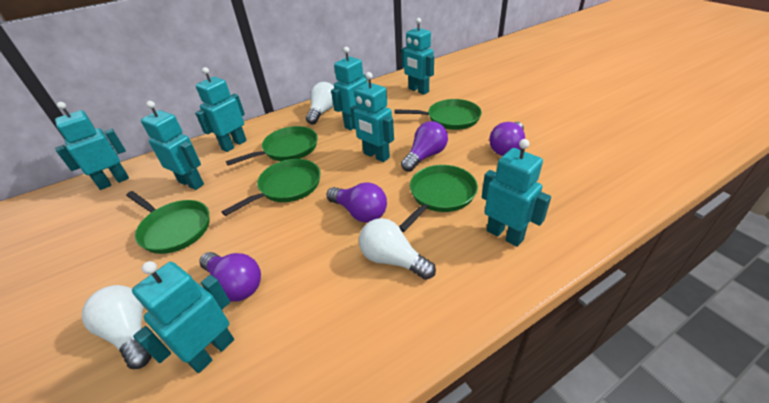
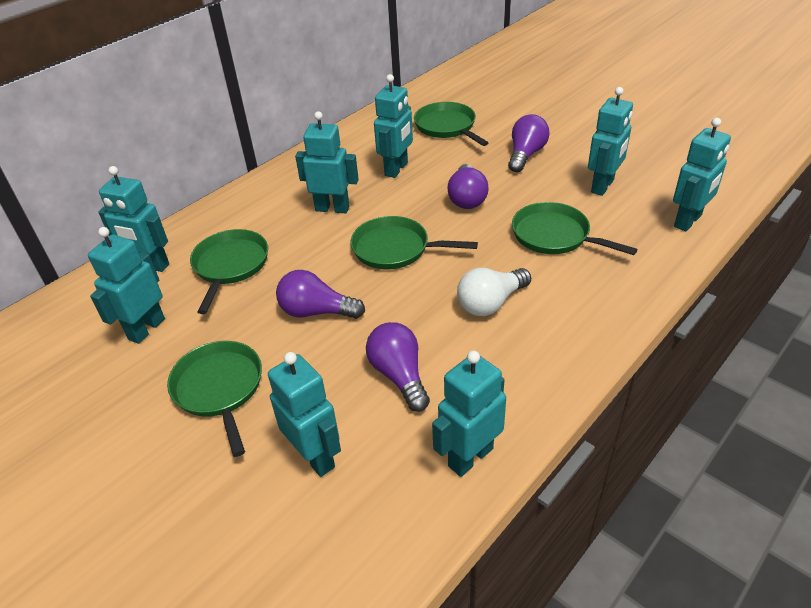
white light bulb: [82,285,152,369] [306,82,334,125] [359,218,436,280] = 3 -> [457,268,531,316] = 1

